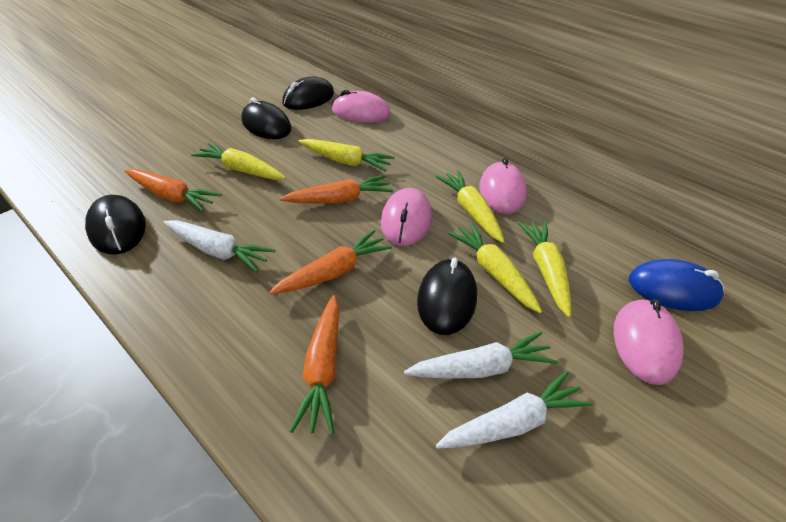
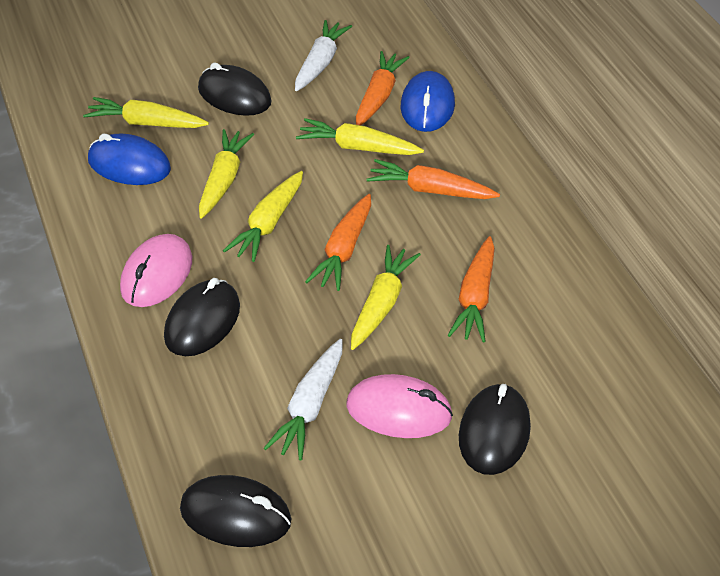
blue mouse: [629,259,724,311] = 1 -> [88,134,171,185] [401,71,455,132] = 2
pink mouse: [332,90,390,123] [381,188,432,246] [479,158,527,214] [614,299,684,385] = 4 -> [120,234,192,307] [346,374,453,438] = 2
white carrot: [163,220,275,272] [404,331,558,379] [436,371,593,448] = 3 -> [264,339,342,460] [295,20,352,91] = 2

